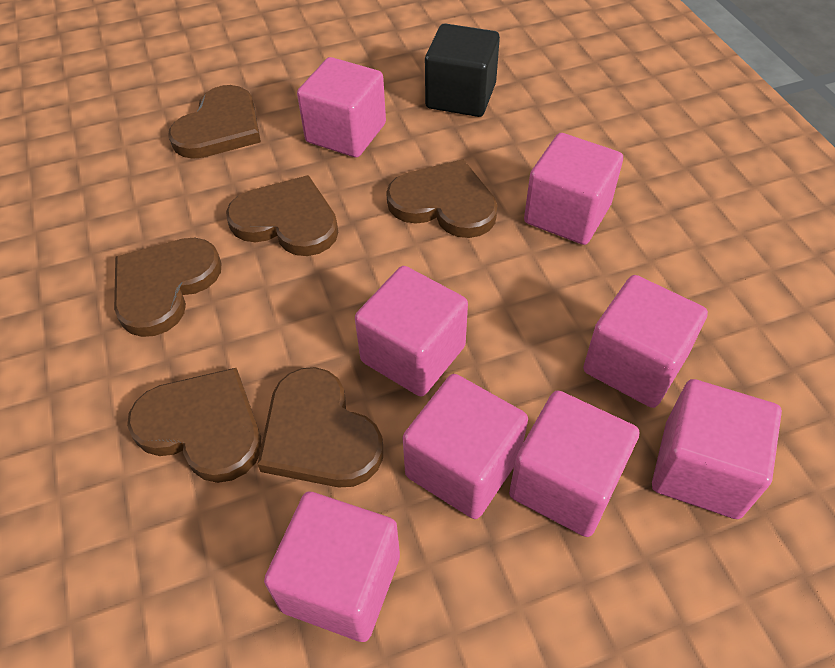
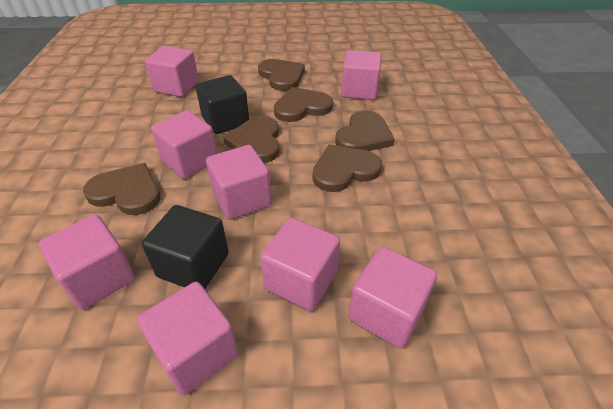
black cube: [425,23,500,117] = 1 -> [142,205,229,289] [196,75,249,134] = 2

